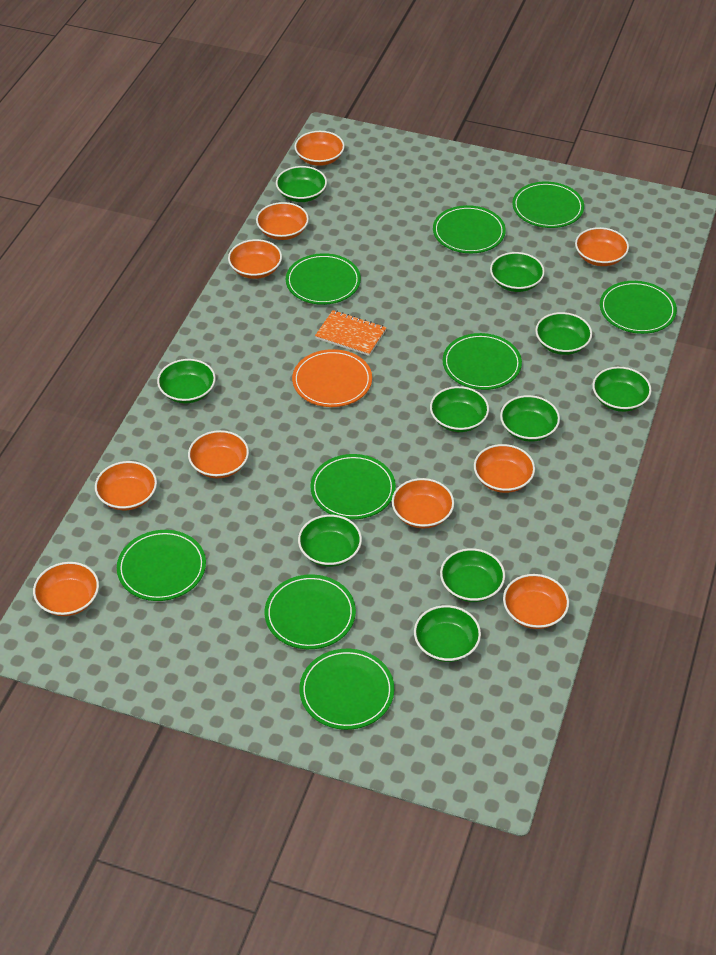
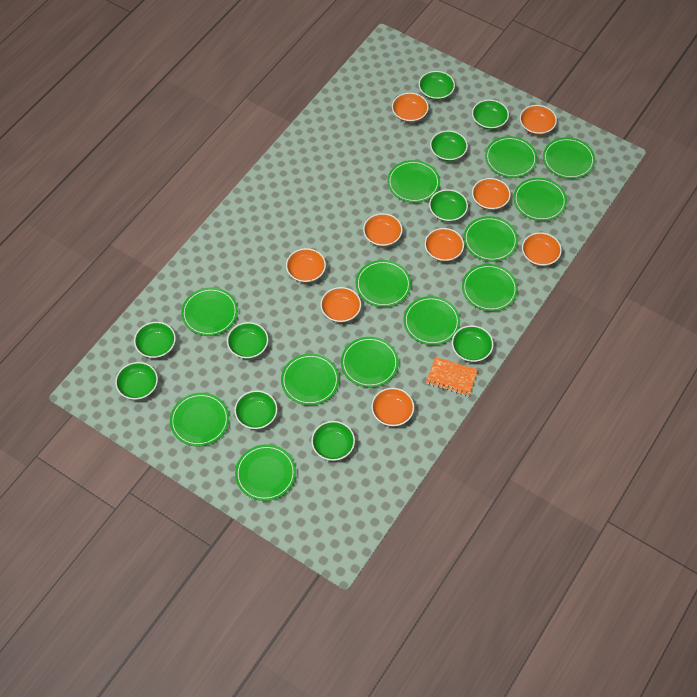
green plate: [117,530,206,601] [265,574,356,649] [286,253,361,305] [300,649,394,730] [310,454,396,519] [433,205,506,253] [443,333,522,390] [512,182,584,228] [600,281,677,334] = 9 -> [170,393,229,447] [181,287,238,336] [235,444,296,501] [281,354,339,405] [341,337,399,388] [356,260,411,307] [387,160,440,203] [403,296,460,345] [462,264,518,311] [463,216,518,262] [485,136,537,178] [513,178,567,221] [543,137,595,179] = 13
orange bowl: [33,562,99,616] [95,461,157,510] [188,430,249,478] [228,239,282,279] [256,202,309,240] [294,131,345,166] [392,478,454,528] [474,444,535,493] [503,574,569,629] [575,227,629,266] = 10 -> [286,248,326,283] [320,287,361,322] [363,213,402,247] [371,388,414,426] [392,93,429,122] [425,228,464,262] [472,178,511,210] [520,105,557,135] [522,232,562,266] = 9
orange plate: [292,349,372,407] = 1 -> none = 0

